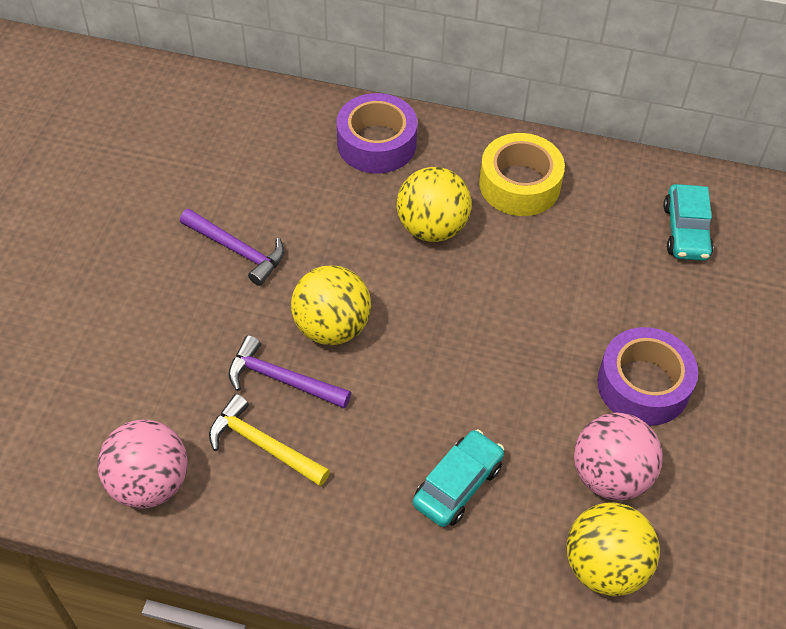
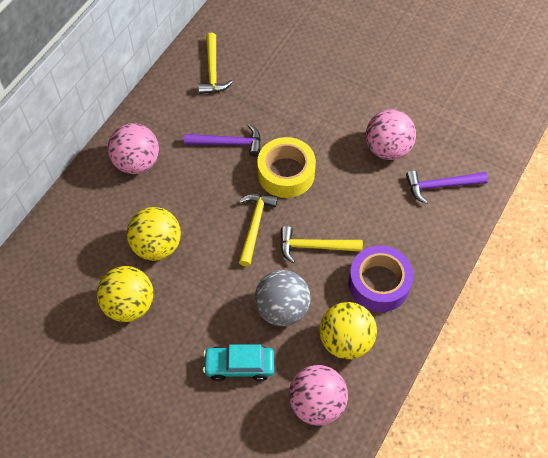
grey ball: none = 0 -> [255,270,310,326] = 1
pink ball: [97,420,188,509] [574,413,663,500] = 2 -> [108,123,159,174] [289,365,348,426] [366,109,416,160] = 3
purple tape: [337,93,417,173] [597,327,698,426] = 2 -> [349,245,414,312] = 1
turquoise car: [413,429,504,527] [663,184,714,261] = 2 -> [203,344,274,381] = 1
yellow hammer: [209,394,330,486] = 1 -> [198,33,233,94] [239,194,278,267] [281,226,363,263] = 3

